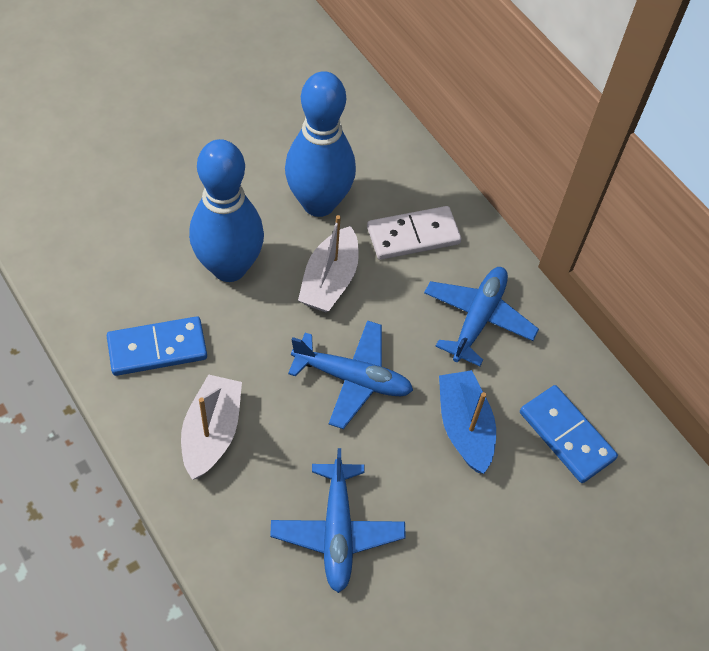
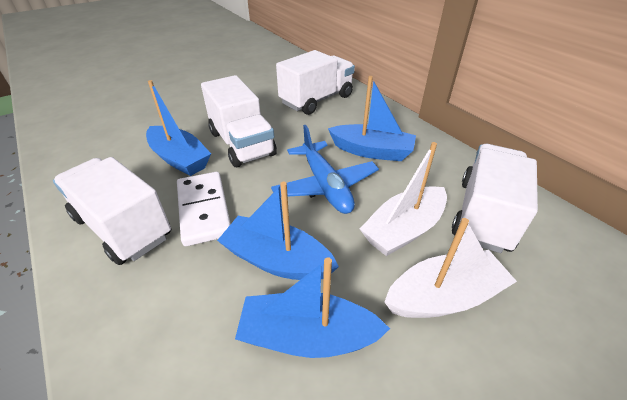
blue boat: [439,370,496,474] = 1 -> [146,80,211,176] [217,182,339,280] [235,257,390,358] [328,76,416,161] = 4
blue bowling pin: [189,139,264,282] [285,71,356,217] = 2 -> none = 0
blue domino: [107,316,207,376] [520,385,618,483] = 2 -> none = 0
blue plane: [270,448,406,593] [288,320,413,429] [424,267,539,366] = 3 -> [271,125,379,214] = 1
white truck: none = 0 -> [53,157,172,265] [201,75,277,167] [276,50,355,115] [452,144,538,253] = 4

